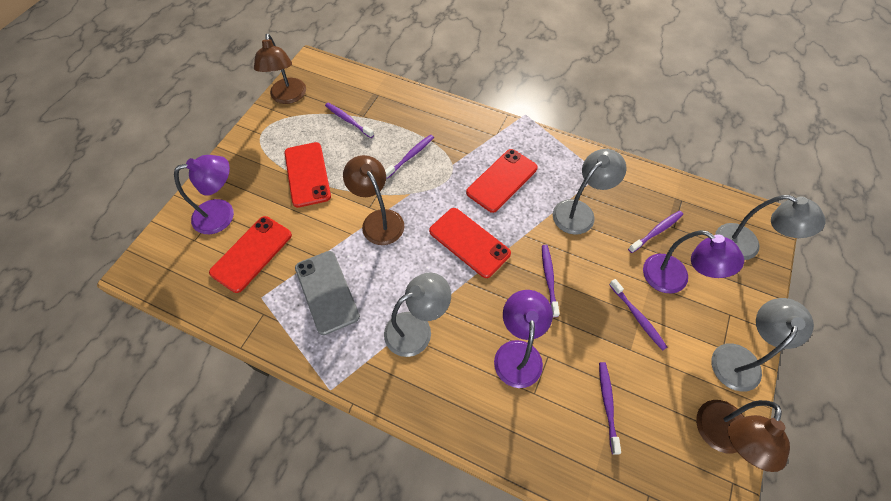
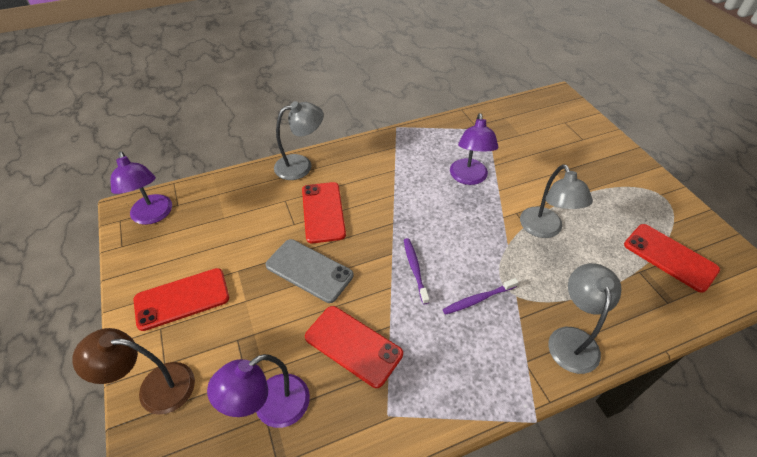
brown lamp: [254,34,306,104] [343,155,404,245] [696,400,790,472] = 3 -> [72,328,195,415] = 1
grey lamp: [384,272,451,357] [553,149,626,235] [711,298,814,392] [715,195,826,260] = 4 -> [274,101,324,180] [520,164,593,238] [548,263,621,374] = 3
purple toothbrush: [325,103,374,138] [385,135,434,179] [542,245,560,317] [599,362,621,454] [609,279,668,351] [628,211,683,253] = 6 -> [404,238,429,304] [443,278,519,315] = 2

